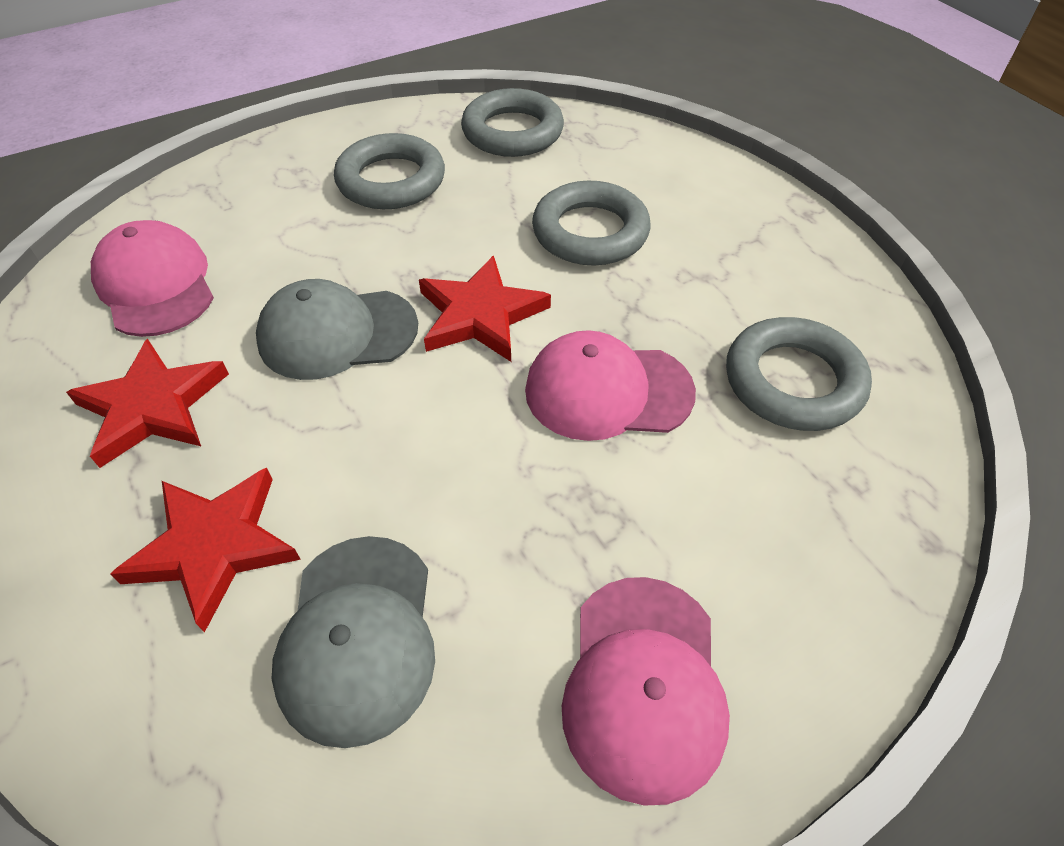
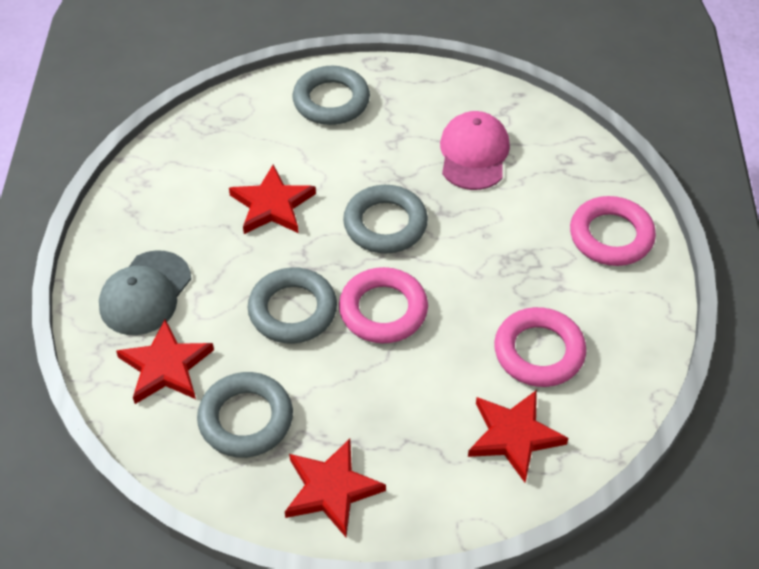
grey cap: [256,279,418,380] [272,536,435,748] = 2 -> [99,250,191,335] = 1
pink cap: [91,220,214,337] [525,330,696,441] [562,577,730,806] = 3 -> [440,111,510,190] = 1
pink ring: none = 0 -> [339,267,428,343] [494,307,586,387] [570,196,656,266] = 3
red star: [66,339,229,468] [110,468,301,633] [419,255,551,362] = 3 -> [116,319,214,404] [229,165,316,234] [285,439,386,537] [468,390,569,482] = 4

